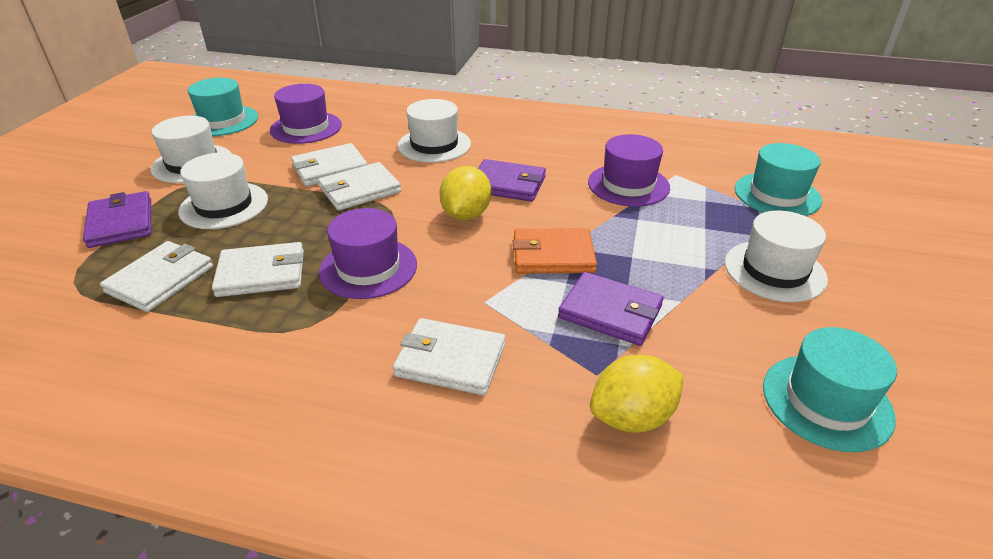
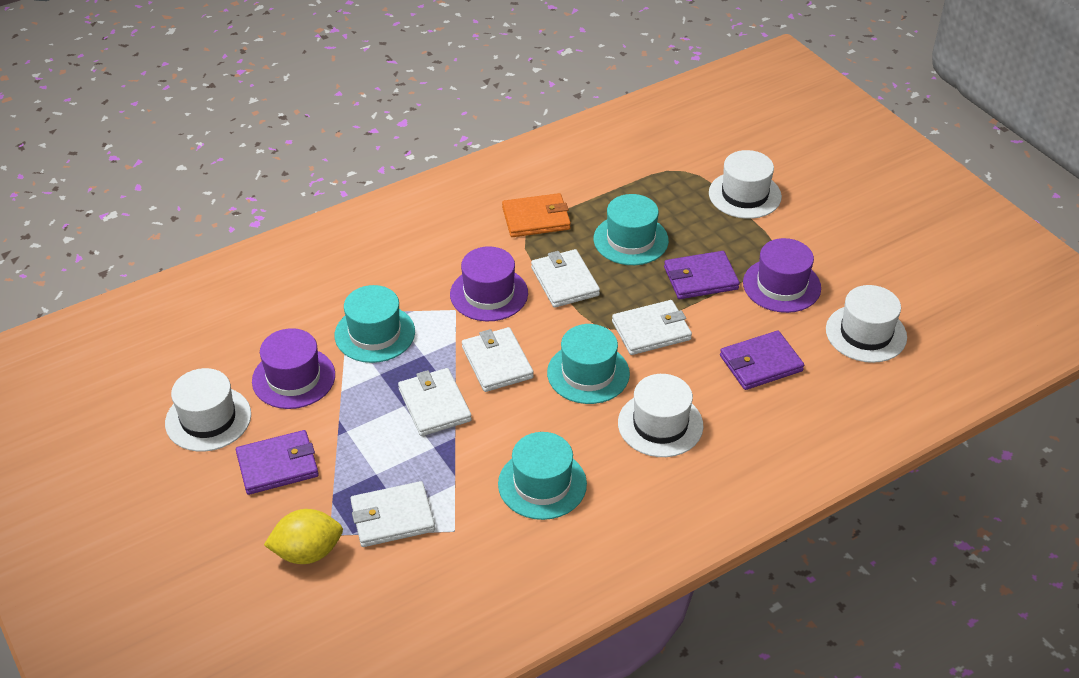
turquoise hat: [188,78,258,136] [735,143,822,216] [763,327,897,452] = 3 -> [335,285,415,363] [498,432,587,520] [547,324,630,404] [594,194,669,265] = 4
yellow lemon: [439,166,491,220] [590,355,684,433] = 2 -> [264,509,343,564] = 1

